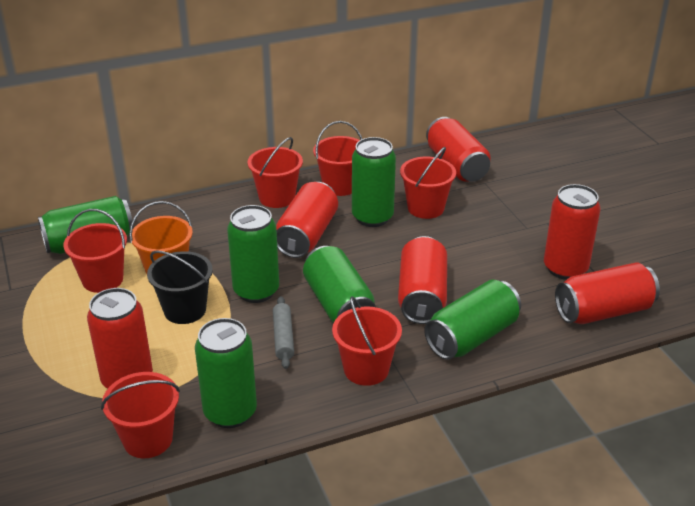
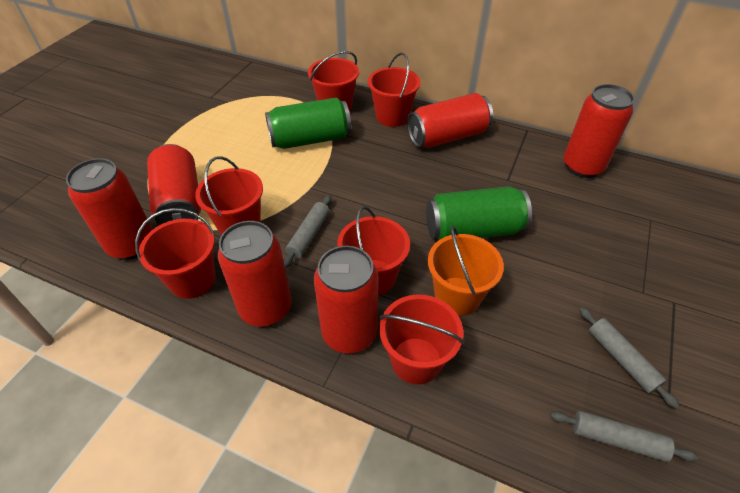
black bucket: [147,250,213,324] = 1 -> none = 0
green can: [38,196,134,254] [195,318,257,428] [227,205,279,303] [303,246,376,323] [352,137,396,227] [424,279,521,360] = 6 -> [265,97,351,149] [426,186,532,240] = 2
grey rolling pin: [273,296,294,369] = 1 -> [283,195,331,268] [550,411,698,462] [579,307,680,409] = 3

